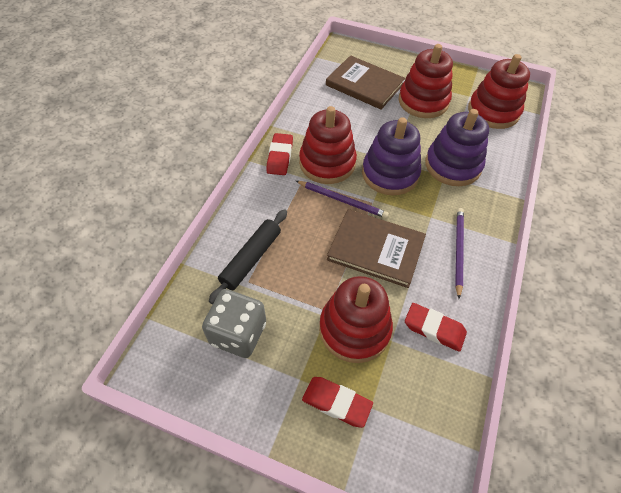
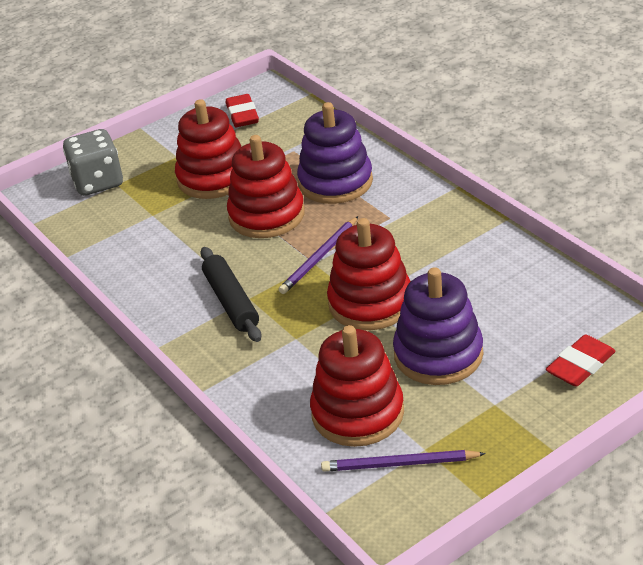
brown book: [326,55,405,110] [327,209,426,288] = 2 -> none = 0
red eraser: [266,133,293,175] [302,377,373,428] [405,303,467,352] = 3 -> [226,94,259,127] [546,335,616,387] = 2

